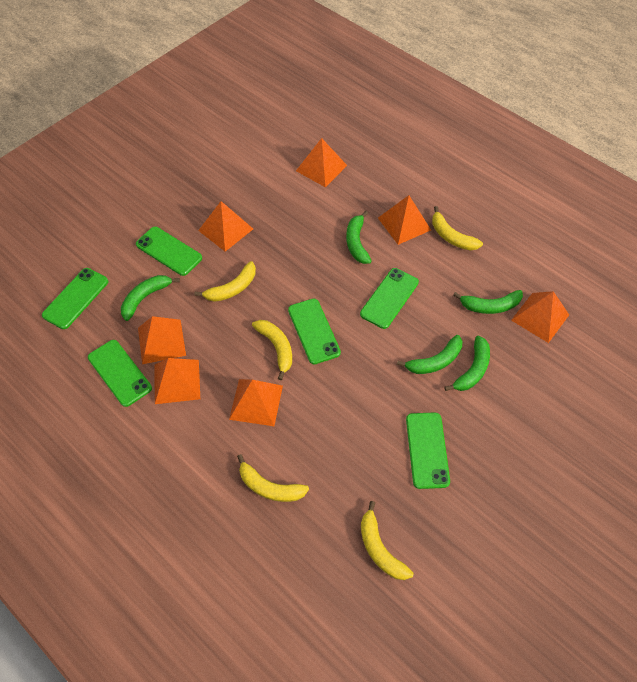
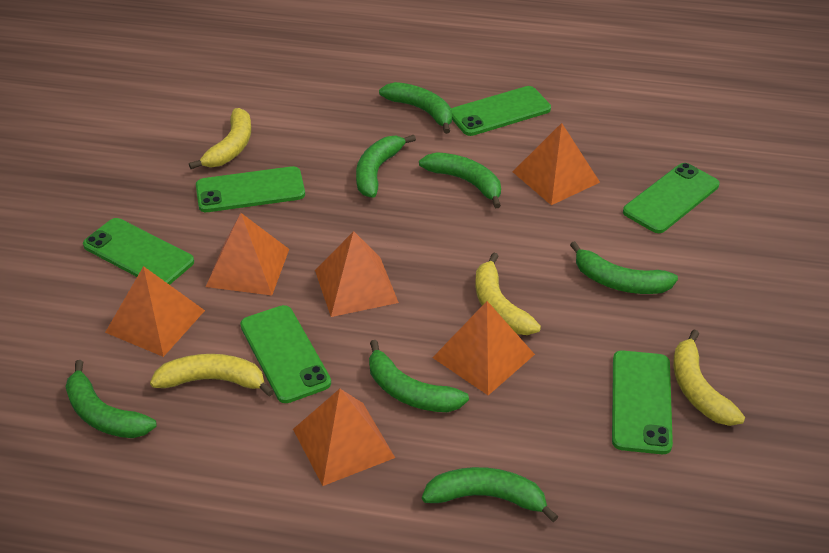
green banana: [121,275,180,321] [346,211,372,264] [397,335,462,374] [444,336,490,391] [453,290,523,314] = 5 -> [66,360,157,438] [356,135,416,198] [369,340,469,412] [379,82,452,134] [419,152,501,208] [422,467,559,522] [570,241,678,294] = 7
orange pyramid: [138,316,186,364] [154,358,200,404] [198,201,253,252] [229,379,283,426] [296,138,347,187] [378,195,431,245] [511,291,569,343] = 7 -> [105,266,205,357] [206,213,289,295] [293,389,395,486] [315,231,399,317] [432,301,535,395] [513,123,600,205] = 6
yellow banana: [194,261,256,302] [237,454,309,502] [252,320,292,380] [361,501,413,580] [432,206,483,250] = 5 -> [150,354,274,397] [189,108,251,169] [475,252,541,335] [673,329,745,426] = 4

